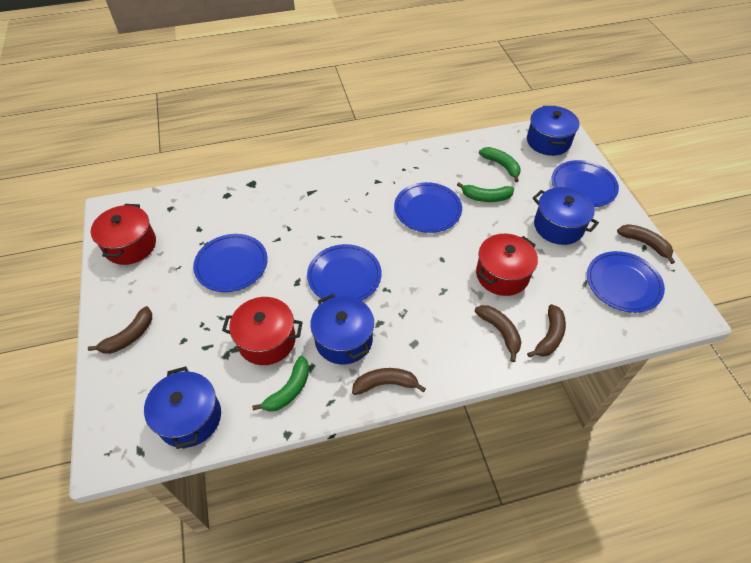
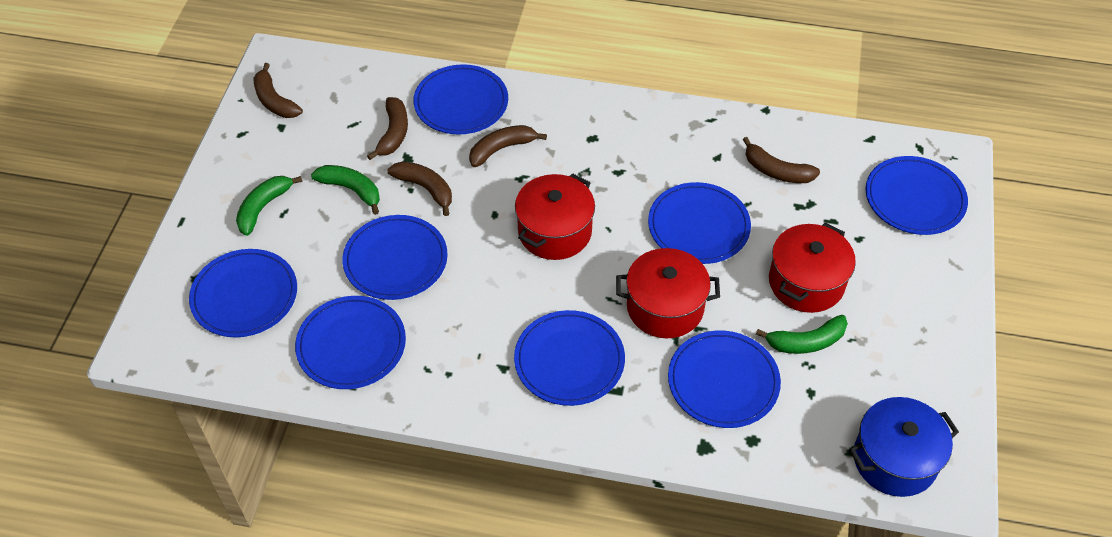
blue plate: [193,234,268,292] [307,244,382,301] [394,182,462,233] [551,160,619,207] [587,251,665,313] = 5 -> [189,249,297,337] [295,296,406,389] [343,215,448,300] [414,64,508,135] [514,310,625,406] [648,182,751,264] [668,331,781,428] [865,156,968,235] = 8
blue pot: [144,366,221,449] [310,294,374,364] [527,106,580,156] [532,187,599,245] = 4 -> [849,397,959,497] = 1

